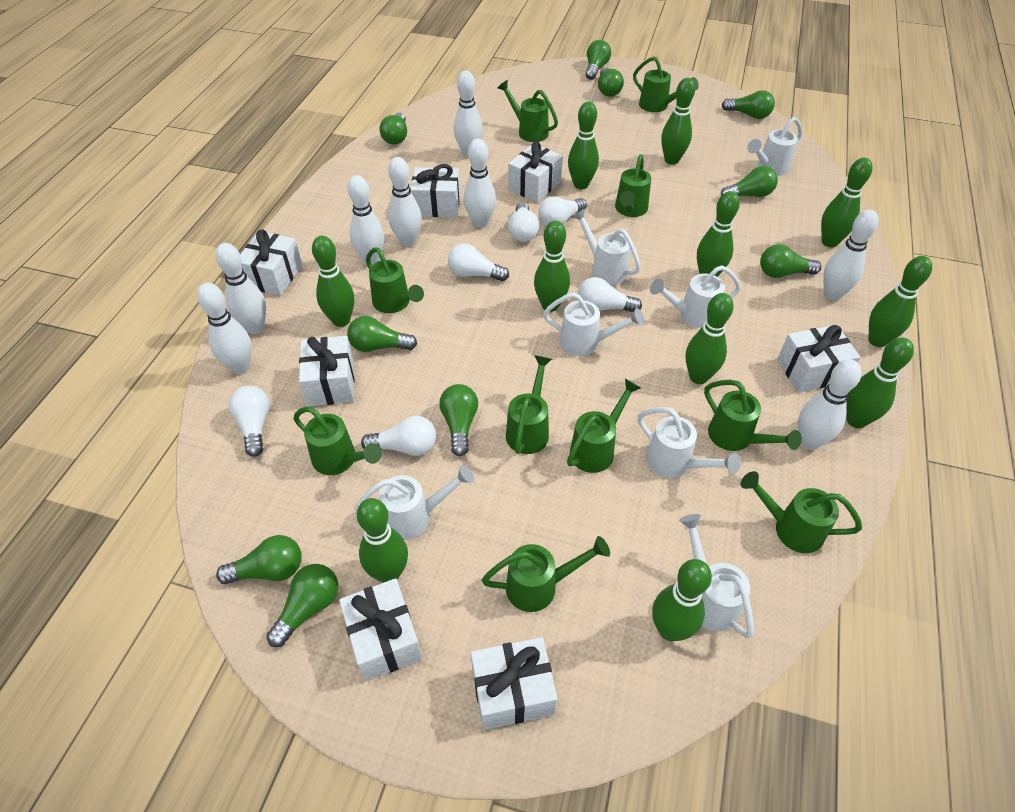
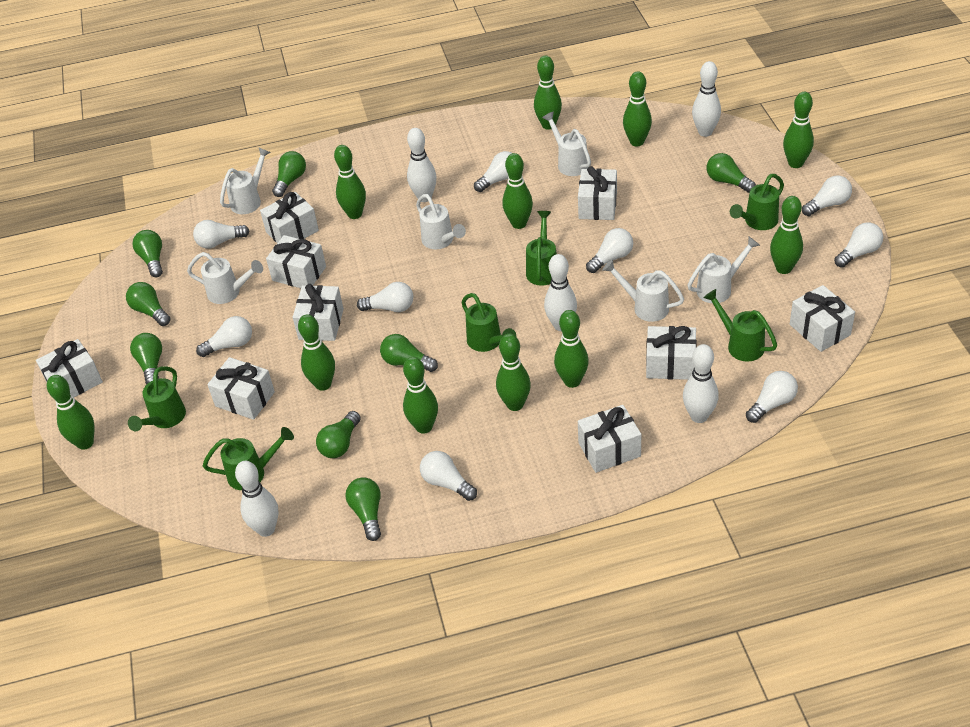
green light bulb: [216,535,302,584] [266,564,338,647] [347,316,417,352] [379,112,407,144] [439,384,478,456] [586,40,611,80] [598,68,624,97] [721,166,778,197] [722,90,775,119] [760,244,821,278] = 10 -> [126,282,170,326] [130,333,162,385] [132,230,163,277] [272,151,306,197] [316,411,361,458] [345,477,381,541] [380,334,438,372] [707,153,756,193] = 8
green watering can: [293,407,382,475] [366,247,424,313] [482,536,610,612] [497,80,558,142] [506,355,552,454] [567,379,641,473] [615,154,651,217] [633,56,699,112] [704,380,802,451] [741,471,862,553] = 10 -> [128,366,186,431] [203,427,294,490] [461,293,516,352] [526,211,557,286] [703,289,777,361] [730,174,784,230] = 6
white bowling pin: [197,283,252,374] [216,243,266,334] [347,175,385,265] [388,157,422,247] [454,71,483,157] [464,139,496,228] [798,359,862,450] [823,209,879,301] = 8 -> [235,461,279,537] [407,128,437,202] [544,254,577,331] [683,344,719,423] [692,61,721,137] = 5
white gift: [240,229,302,296] [299,336,355,407] [339,578,422,682] [411,164,460,217] [471,637,558,730] [508,141,563,202] [777,325,860,392] = 7 -> [36,339,103,397] [207,357,275,420] [260,192,319,243] [266,235,326,288] [292,284,344,341] [578,166,617,220] [578,405,641,473] [646,326,697,380] [790,285,855,352] = 9
white light bulb: [229,386,270,457] [361,416,436,456] [448,243,509,281] [508,202,539,242] [538,196,587,226] [577,277,642,312] = 6 -> [193,220,250,249] [196,316,252,357] [357,282,413,312] [420,451,477,501] [474,151,512,192] [586,228,633,273] [746,371,798,423] [802,175,852,216] [834,222,883,268] = 9
white watering can: [354,465,474,540] [543,293,644,356] [571,208,641,285] [638,407,741,478] [650,265,741,328] [679,514,754,639] [747,117,802,176] = 7 -> [187,252,263,304] [220,147,271,214] [416,194,466,249] [542,111,591,176] [602,260,684,322] [687,237,760,303] = 6

